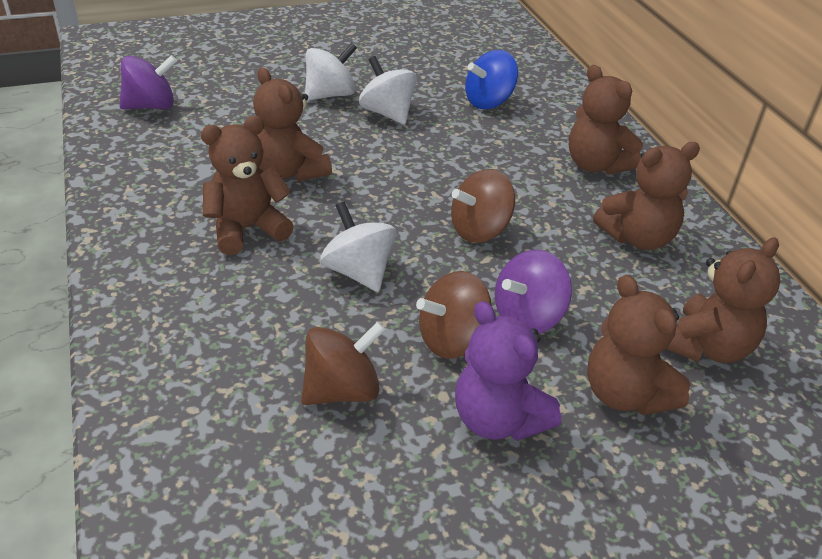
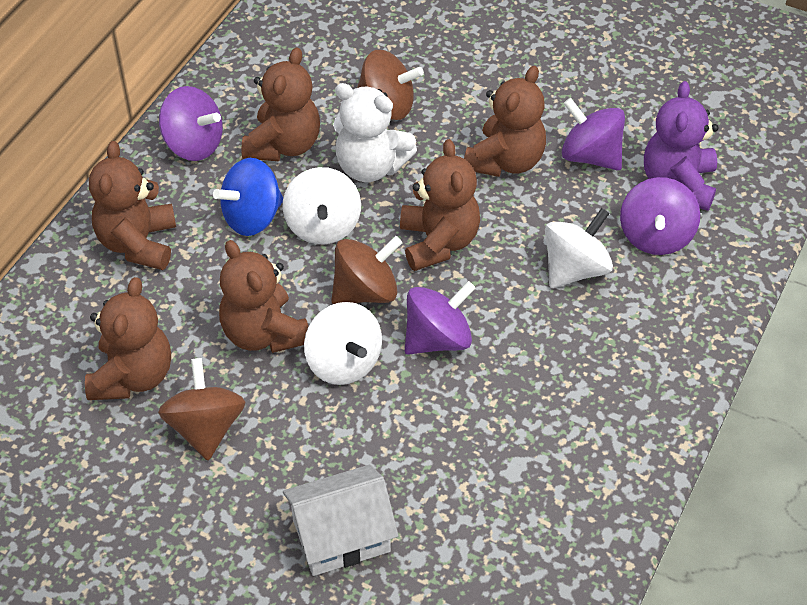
purple spinning top: [119,55,177,109] [495,250,572,334] = 2 -> [159,86,223,161] [405,281,475,355] [562,98,625,171] [620,177,700,255] = 4
white house: none = 0 -> [283,465,398,576] = 1
white teddy bear: none = 0 -> [333,83,417,182] = 1

